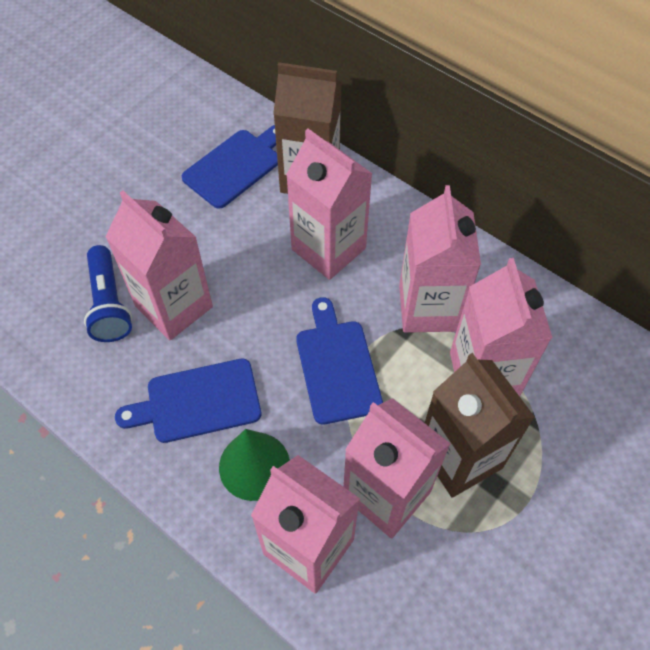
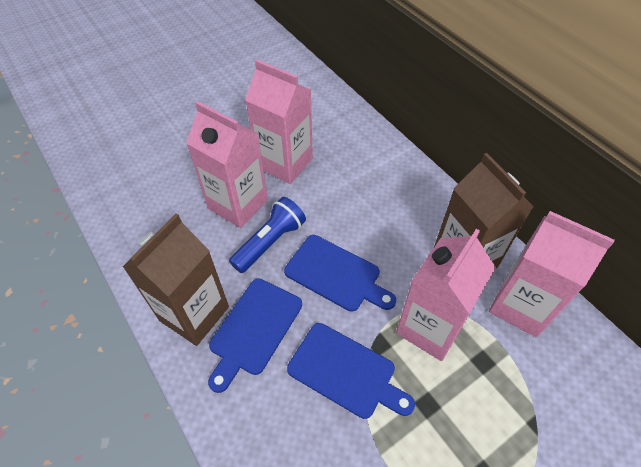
green cone: [219,429,290,501] = 1 -> none = 0
pink carton: [105,191,213,340] [251,455,360,594] [286,129,373,280] [343,398,451,538] [399,185,481,333] [450,258,552,397] = 6 -> [186,101,268,228] [245,59,313,184] [396,229,496,361] [489,211,615,338] = 4

